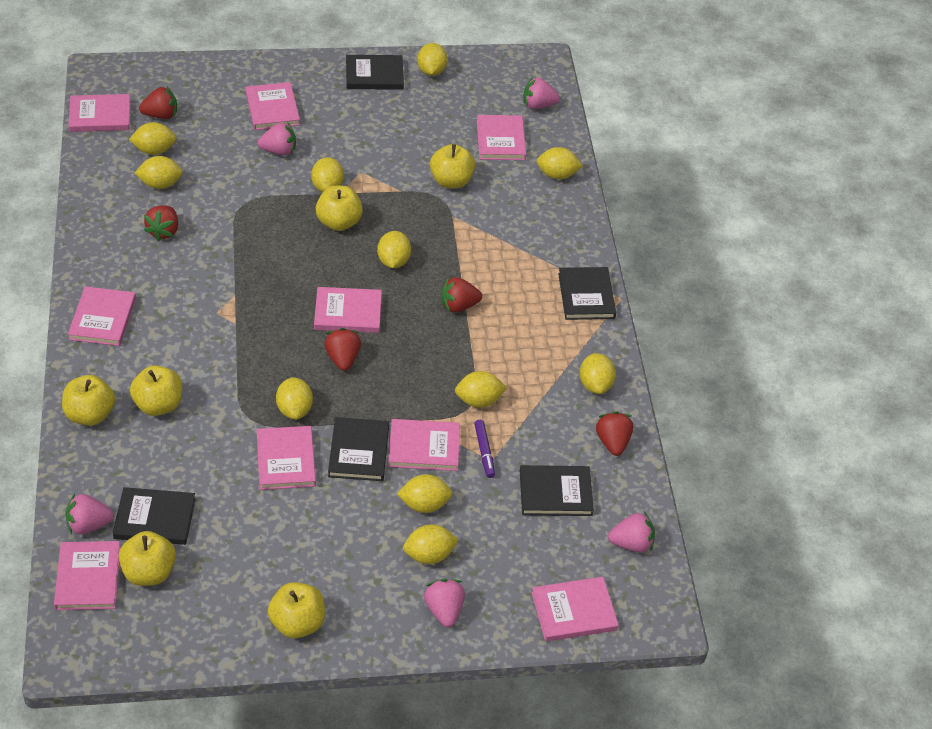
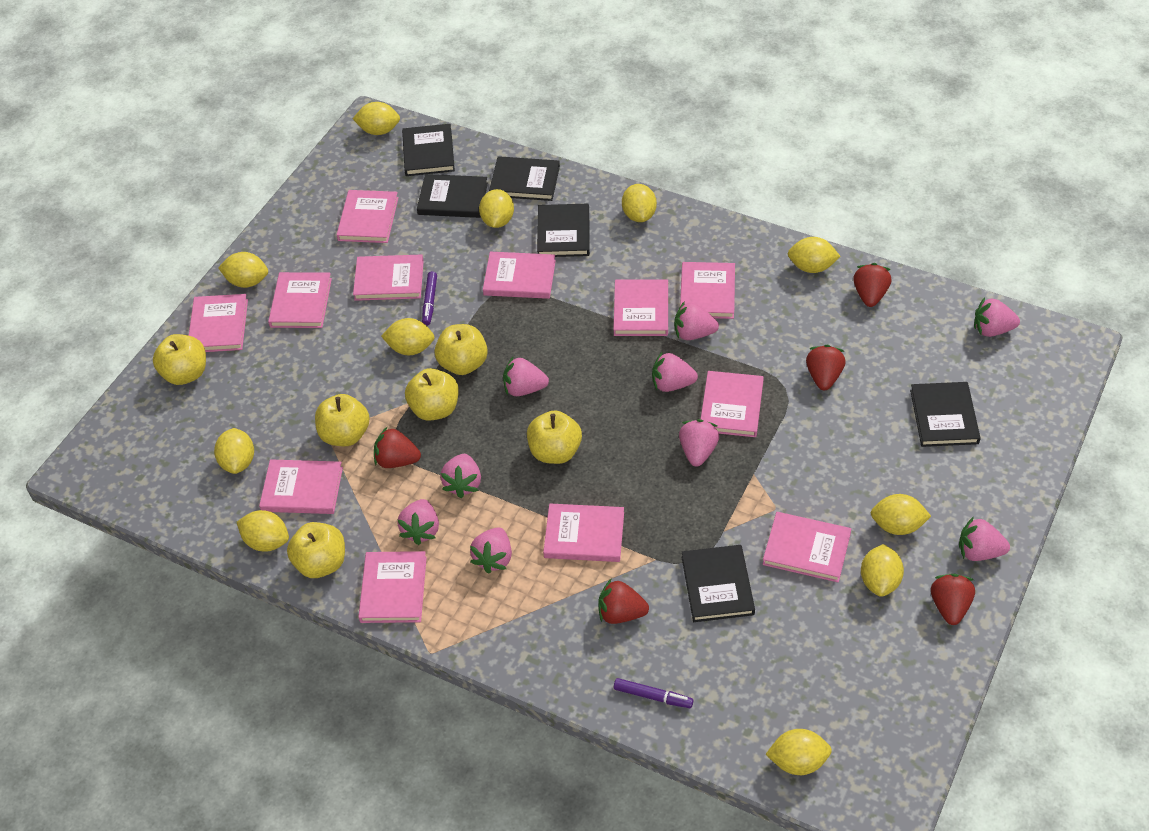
black book: [113,487,195,545] [328,417,389,481] [346,55,404,90] [520,465,594,516] [558,267,616,320] = 5 -> [402,124,455,176] [417,174,488,218] [489,156,560,201] [537,203,590,257] [681,545,755,622] [910,382,981,447] = 6
pink book: [54,541,121,610] [68,286,136,346] [69,94,130,132] [246,82,300,130] [257,426,316,490] [314,287,382,333] [388,419,460,471] [477,115,526,160] [532,577,618,642] = 9 -> [188,294,248,352] [259,459,343,514] [268,272,332,328] [337,190,398,243] [353,255,424,301] [358,551,427,623] [483,252,556,299] [543,504,624,562] [613,279,668,336] [680,262,735,319] [701,371,764,437] [763,512,851,582] = 12
pink strawberry: [65,493,114,534] [257,123,296,156] [424,579,465,627] [523,78,560,109] [608,512,655,553] = 5 -> [397,499,439,545] [440,454,481,498] [470,527,512,574] [503,357,549,396] [652,352,698,392] [674,301,719,340] [679,419,719,467] [959,517,1010,561] [974,297,1020,337] = 9
purple marker: [474,420,495,478] = 1 -> [422,271,437,326] [614,678,694,708] = 2

